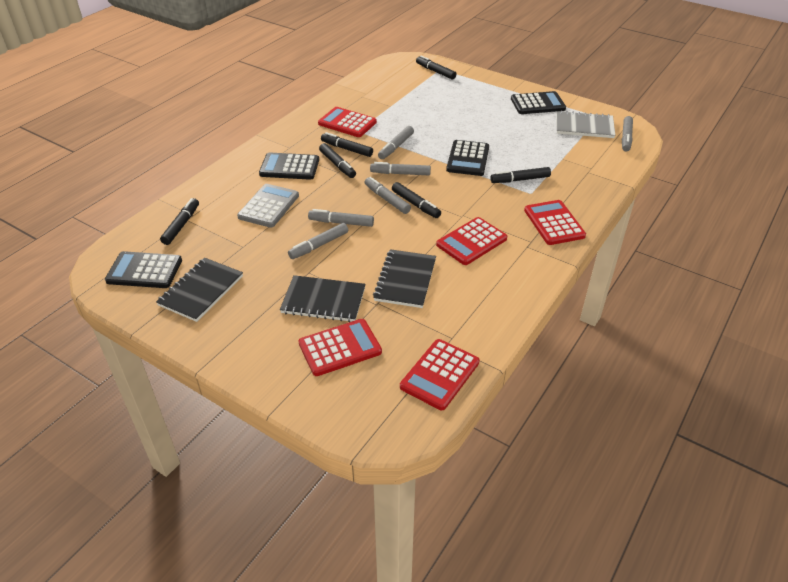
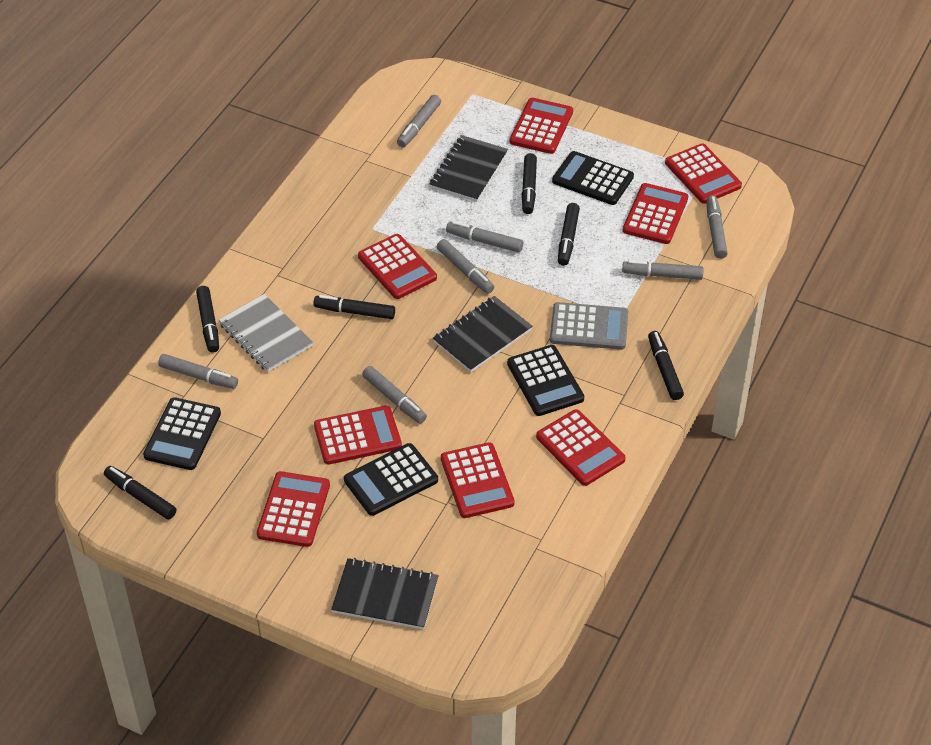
grey marker: [288,223,348,259] [308,209,374,227] [365,177,411,214] [370,162,431,175] [378,126,414,159] [622,116,633,152] = 6 -> [158,354,238,389] [362,366,427,423] [397,95,441,147] [437,239,494,294] [446,221,523,253] [622,260,704,280] [706,196,728,259] = 7
red calculator: [299,319,382,376] [318,107,377,137] [400,339,480,410] [436,217,507,265] [524,200,586,245] = 5 -> [257,471,330,547] [314,405,402,465] [358,234,437,299] [441,442,515,518] [510,98,573,154] [536,409,626,486] [623,183,688,244] [665,144,742,204] = 8

